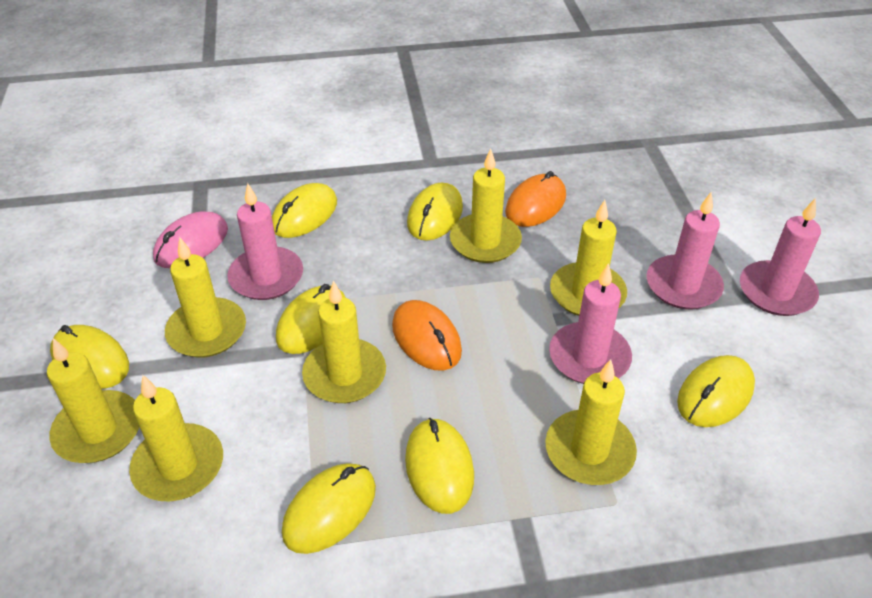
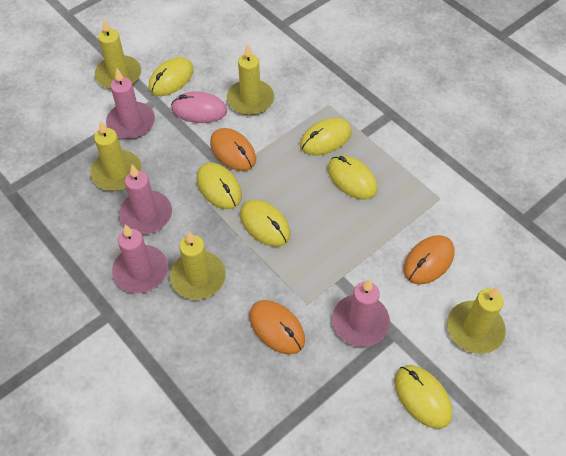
orange mouse: [392,300,462,371] [505,171,566,227] = 2 -> [210,128,256,171] [249,300,305,355] [404,235,455,284] = 3
yellow candle: [47,338,140,463] [129,375,223,502] [165,237,246,357] [302,281,386,403] [450,149,522,263] [545,359,637,485] [550,200,627,316] = 7 -> [90,120,142,191] [95,19,141,89] [170,231,226,300] [227,44,274,115] [447,286,506,354] = 5
yellow mouse: [50,325,129,389] [272,183,337,238] [276,284,346,354] [282,463,376,554] [405,418,474,514] [407,183,463,241] [677,355,755,427] = 7 -> [149,57,194,96] [196,163,242,209] [240,199,290,247] [300,118,352,156] [328,155,378,200] [395,365,452,429] = 6

